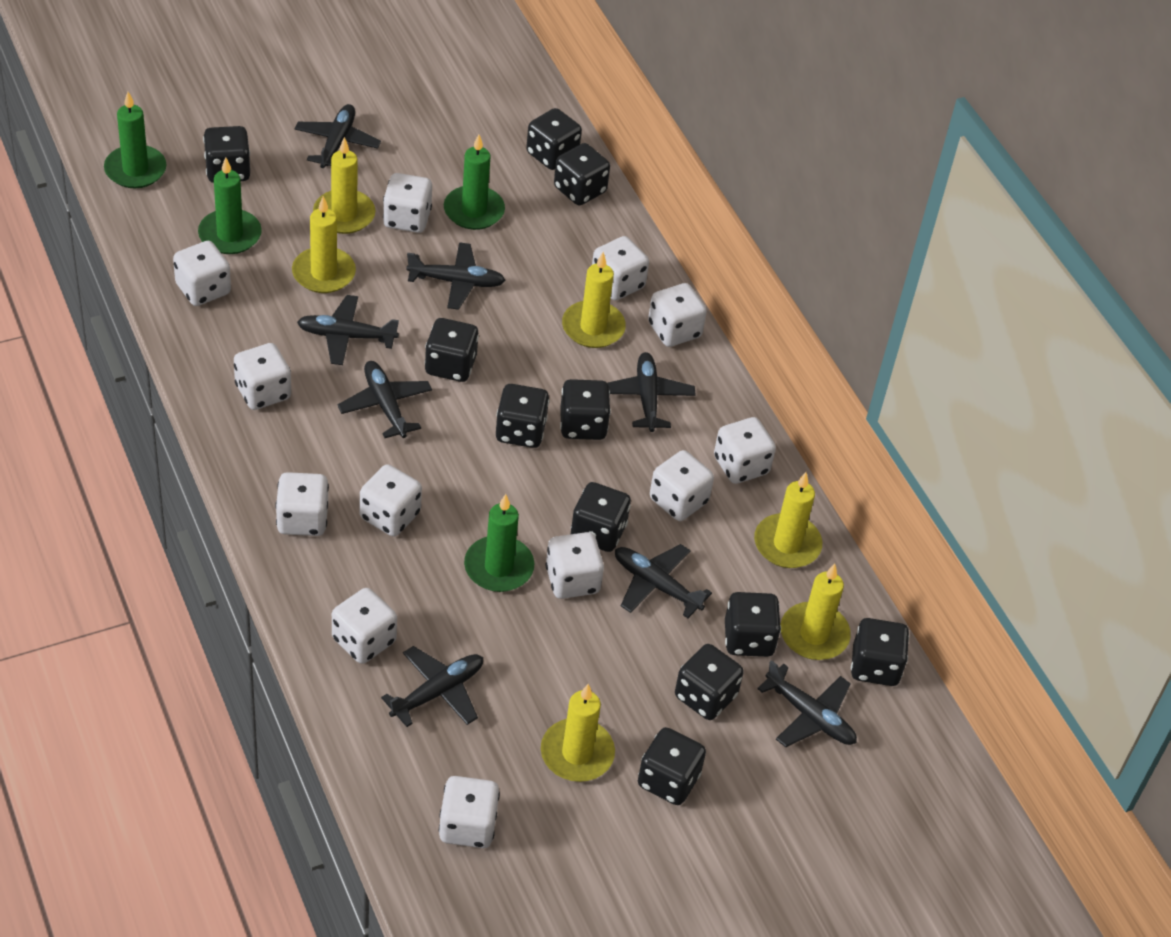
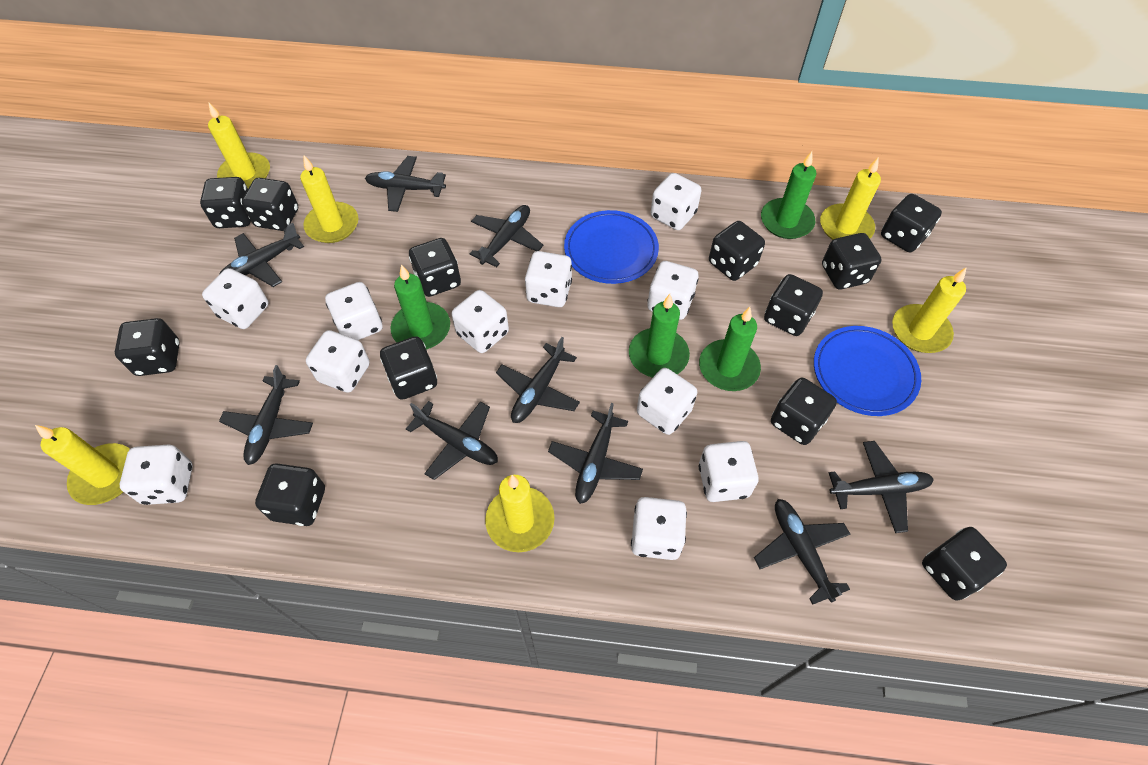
black dice: [203,126,250,183] [425,318,479,382] [496,384,549,448] [526,108,582,170] [554,143,610,205] [560,379,611,440] [571,482,631,552] [638,727,706,805] [675,644,744,720] [725,592,781,657] [851,618,909,686] = 11 -> [115,318,179,376] [200,177,251,228] [242,178,298,231] [255,463,325,526] [380,336,437,400] [409,238,461,297] [709,221,765,281] [764,274,823,336] [771,378,837,445] [822,233,881,289] [881,194,942,252] [922,527,1007,600] = 12
black plane: [295,104,381,168] [297,295,399,365] [337,361,432,438] [381,646,483,727] [406,242,506,310] [608,352,696,432] [615,544,712,618] [757,660,857,747] = 8 -> [219,223,304,287] [219,365,313,465] [365,156,446,212] [406,401,498,480] [470,205,543,267] [496,337,580,423] [548,403,643,504] [754,499,850,605] [829,441,934,533] = 9
blue plate: none = 0 -> [564,210,659,284] [814,326,921,416] = 2
white dice: [173,241,231,306] [234,343,291,410] [275,472,329,536] [332,588,397,664] [360,464,422,537] [383,173,432,233] [439,776,500,848] [545,532,604,599] [592,236,649,300] [648,283,707,347] [650,450,714,521] [714,417,776,484] = 12 -> [120,445,193,505] [202,268,269,329] [306,330,370,393] [325,282,383,340] [451,290,509,353] [525,251,572,307] [631,497,687,560] [637,368,697,435] [647,261,698,320] [651,173,701,230] [699,441,759,502] = 11

